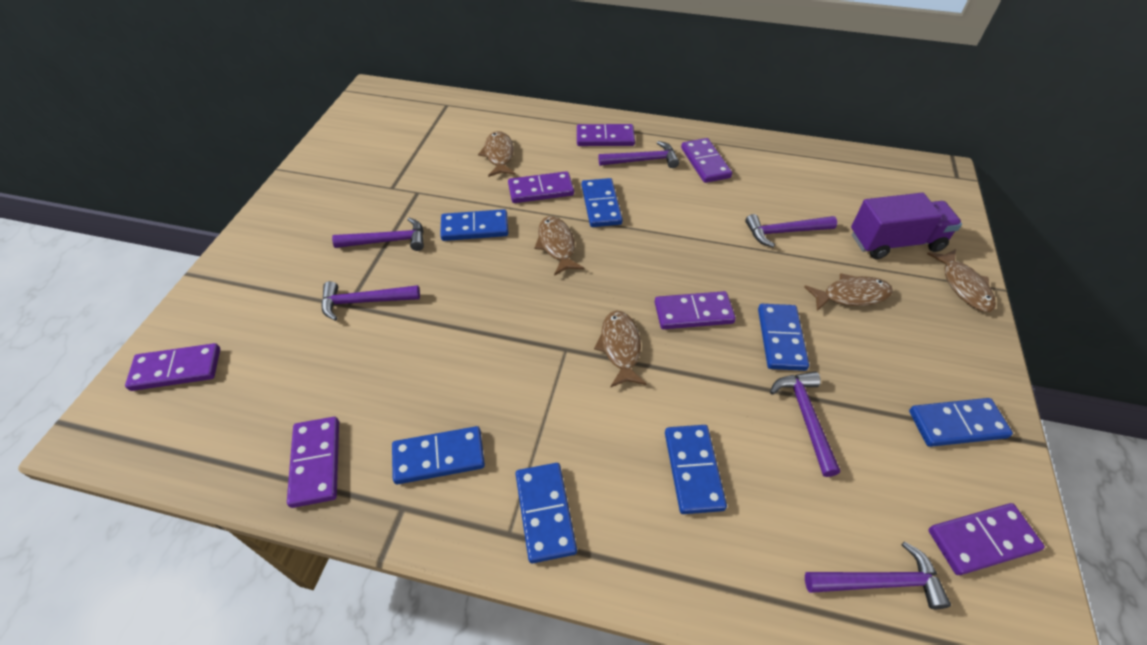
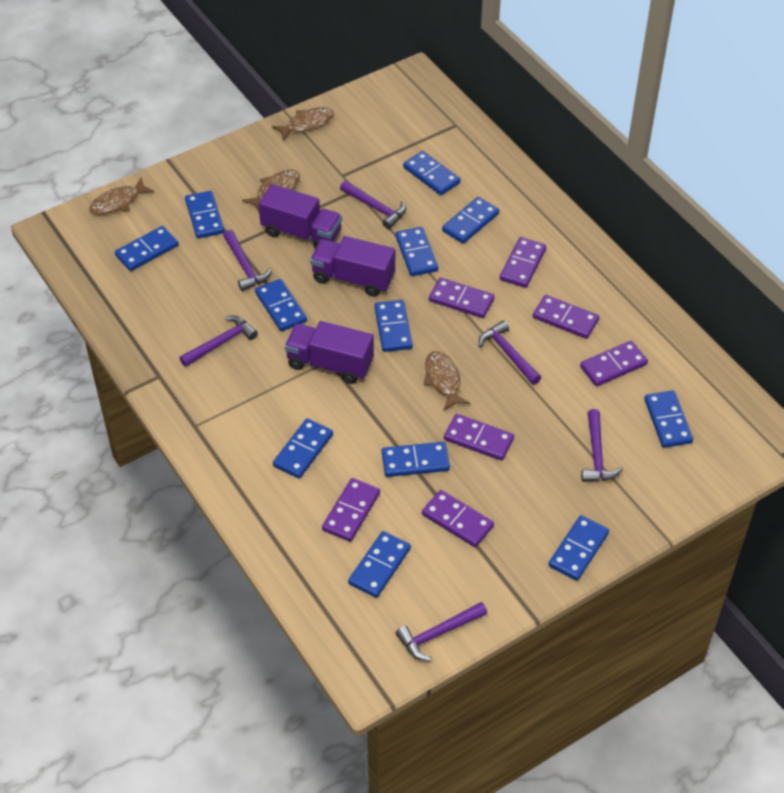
blue domino: [392,426,485,484] [440,209,508,241] [516,463,577,563] [582,178,623,227] [665,425,727,514] [758,304,809,371] [909,398,1013,447] = 7 -> [115,226,179,271] [185,191,224,239] [255,279,307,332] [273,418,333,478] [348,531,411,598] [374,300,413,352] [382,442,450,477] [395,227,438,276] [403,151,460,195] [442,197,499,244] [548,515,609,581] [644,390,693,448] = 12
brown fish: [478,131,515,177] [534,216,584,276] [594,310,646,388] [804,273,893,311] [927,249,996,312] = 5 -> [89,178,154,215] [242,170,300,212] [272,107,334,141] [423,351,470,410] = 4
purple truck: [851,193,962,259] = 1 -> [258,184,342,249] [285,321,374,384] [310,236,395,297] = 3

